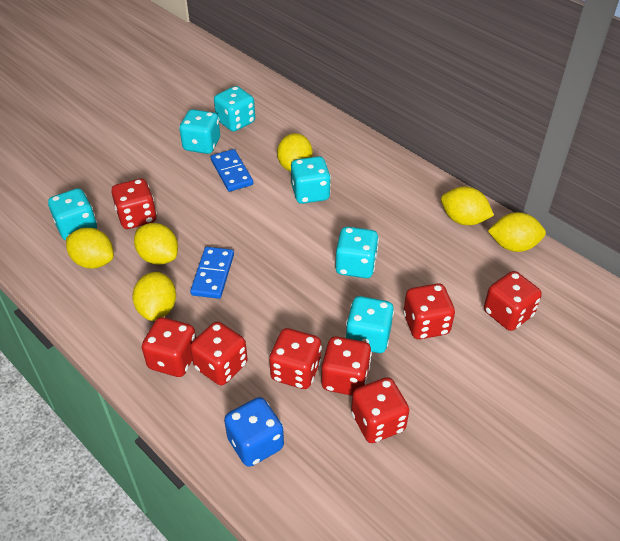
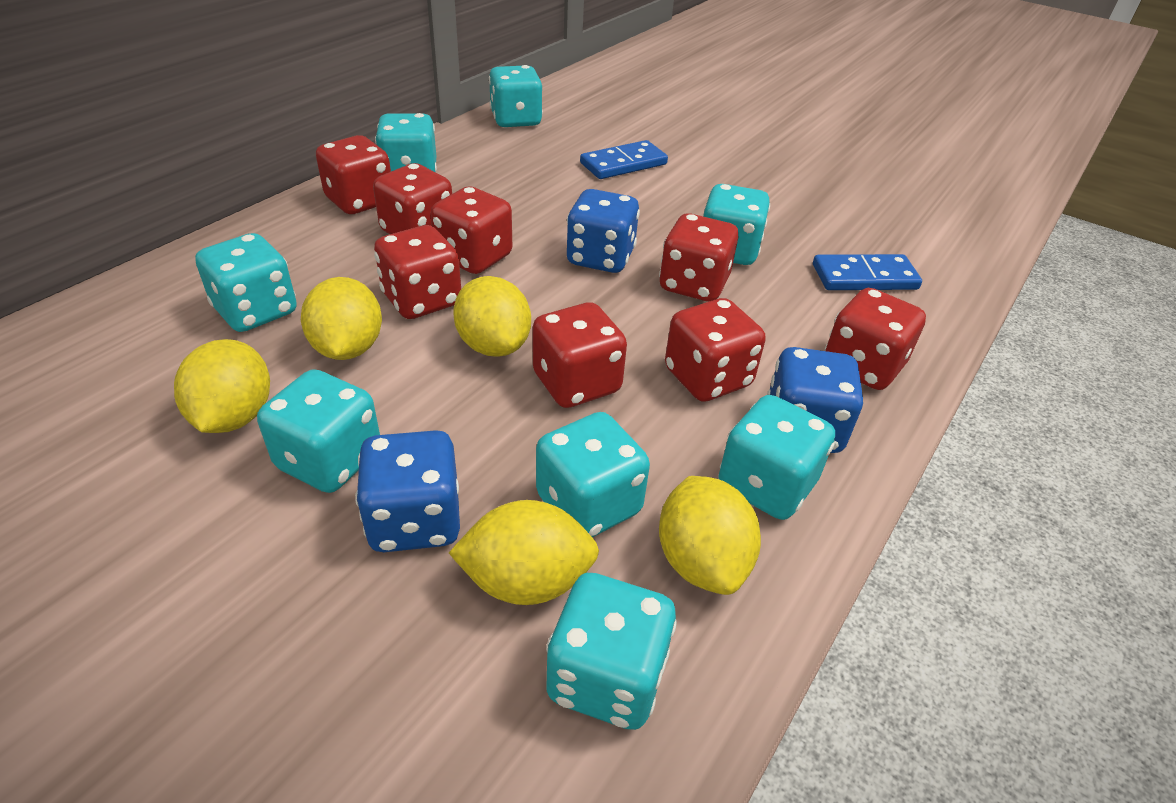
blue dice: [224,397,284,467] = 1 -> [355,430,460,552] [567,189,640,273] [767,347,863,453] = 3
turquoise dice: [48,188,97,241] [179,109,220,154] [214,86,255,132] [291,156,331,204] [335,227,379,278] [345,296,394,353] = 6 -> [195,233,297,332] [257,369,380,493] [375,113,437,172] [489,65,543,127] [536,412,650,537] [546,573,677,730] [703,184,770,265] [718,395,835,520] = 8
yellow lemon: [66,228,114,269] [132,272,176,321] [134,223,178,265] [277,133,313,172] [441,187,494,225] [488,212,546,252] = 6 -> [174,339,270,433] [301,277,382,360] [449,500,599,605] [453,276,531,357] [659,476,761,595] = 5

